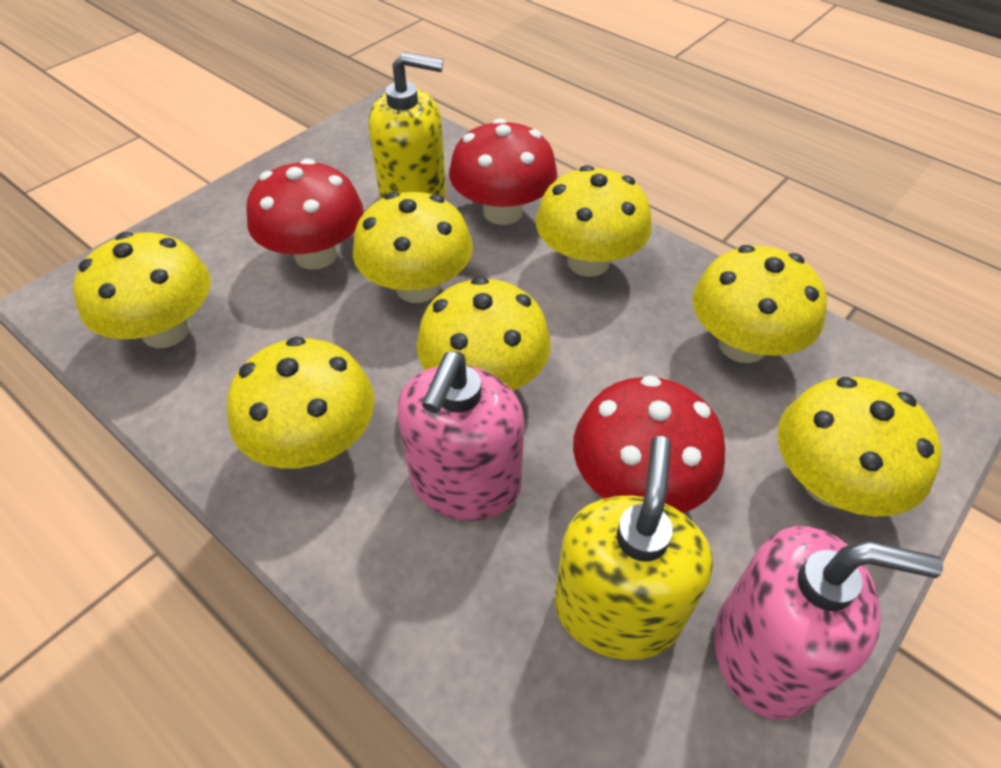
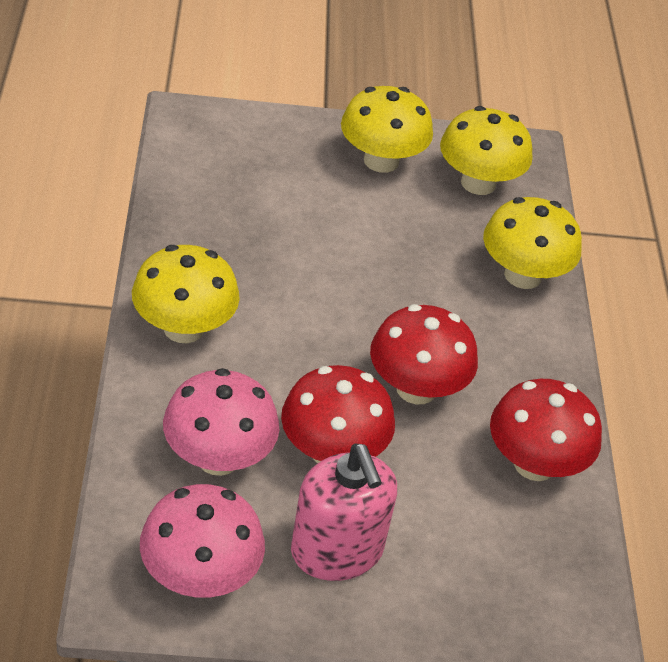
pink mushroom: none = 0 -> [140,484,265,598] [163,368,279,476] = 2
pink soap dispenser: [398,352,524,521] [714,526,943,719] = 2 -> [291,444,397,581] = 1
yellow mushroom: [73,232,210,348] [227,336,375,469] [353,192,473,303] [416,277,551,390] [536,165,652,277] [692,245,827,363] [778,377,941,517] = 7 -> [132,245,240,343] [341,86,433,173] [440,106,533,195] [483,197,582,289] = 4
yellow soap dispenser: [368,52,446,200] [554,436,713,660] = 2 -> none = 0

